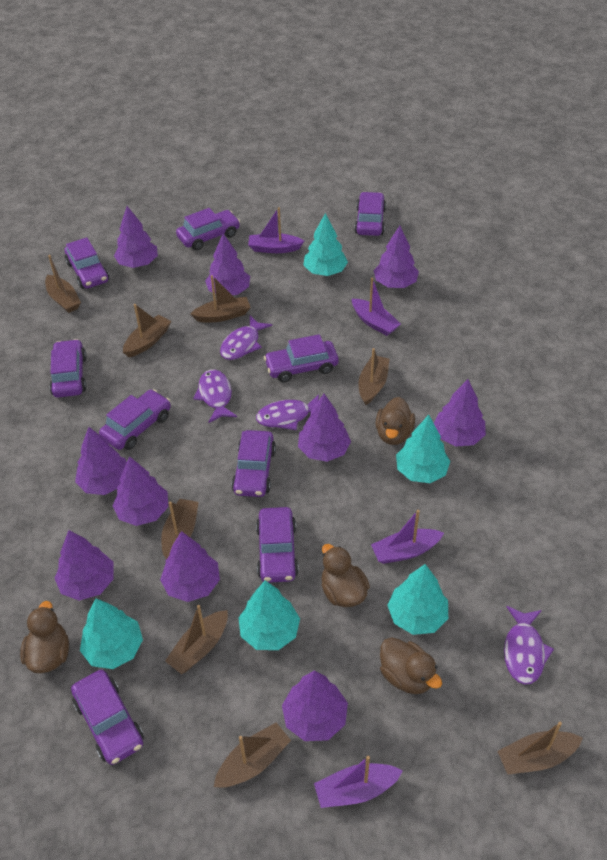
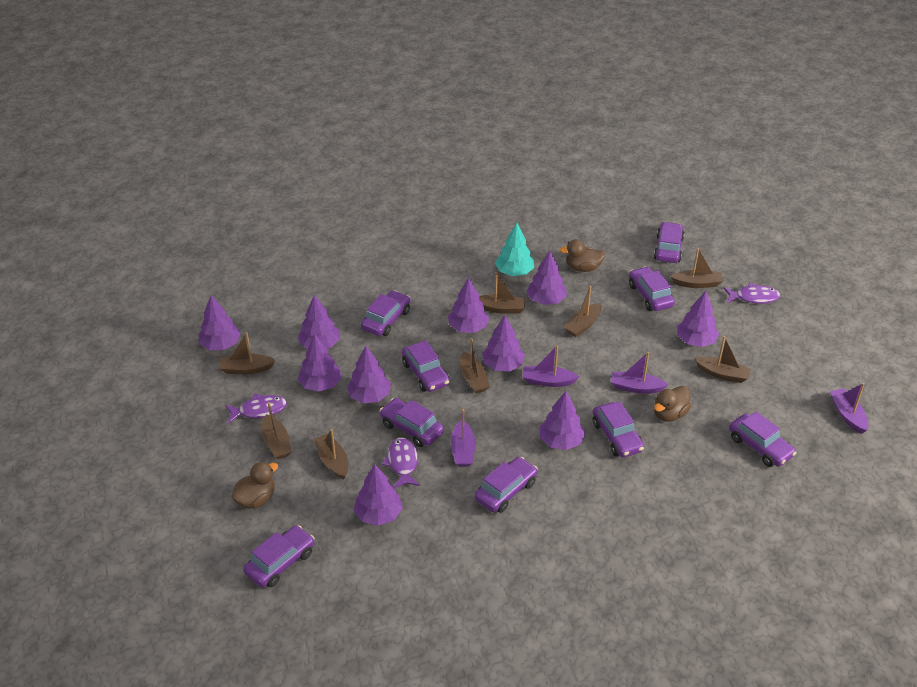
brown duck: [20,601,69,673] [321,544,370,607] [376,397,415,445] [380,637,442,694] = 4 -> [231,462,278,509] [560,239,605,272] [654,386,691,422] = 3
purple fish: [193,369,237,423] [220,316,272,360] [256,394,319,430] [504,606,554,685] = 4 -> [225,394,287,424] [382,438,420,488] [723,282,780,304] = 3
turquoise tree: [80,598,143,669] [238,580,300,650] [303,213,348,276] [387,564,448,635] [396,415,450,483] = 5 -> [495,223,534,276] = 1

